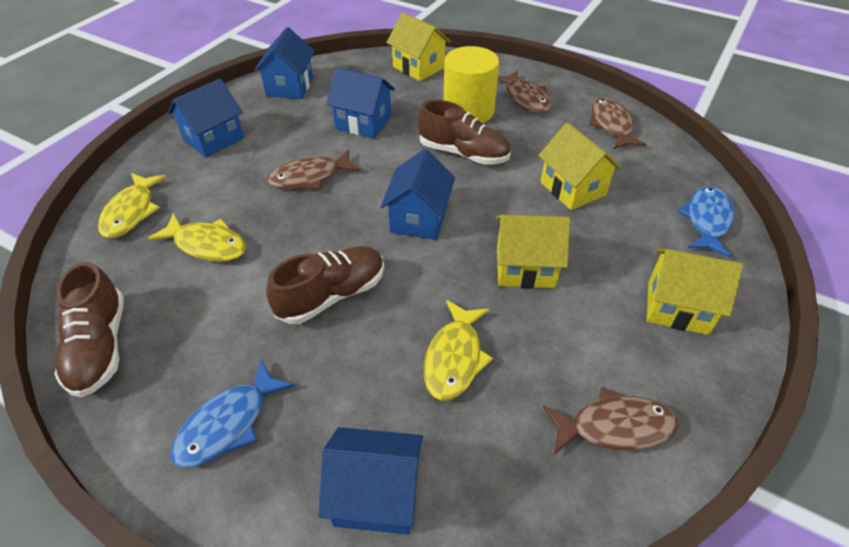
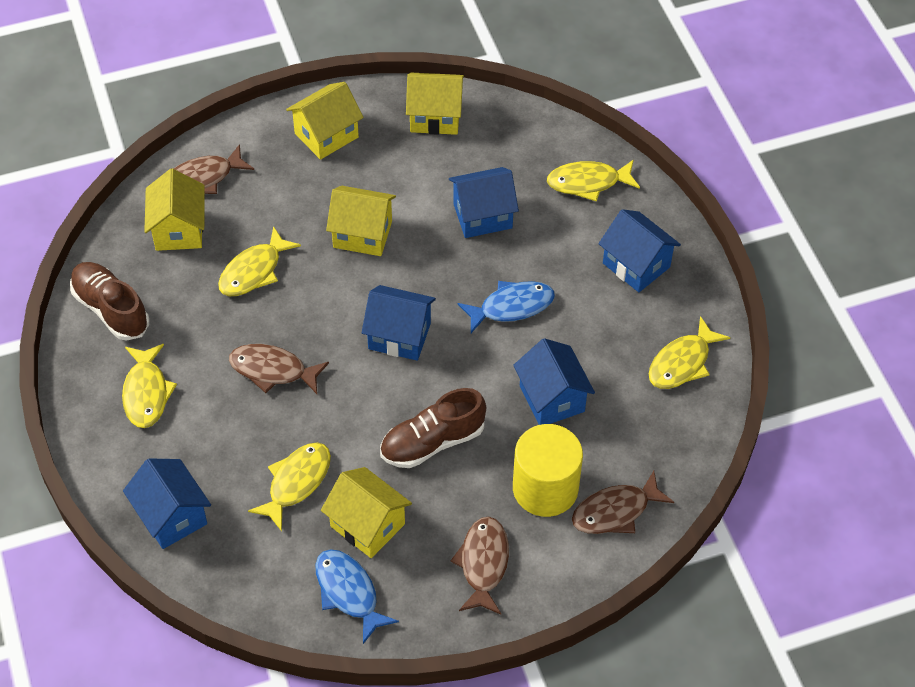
brown shoe: [55,262,124,397] [266,246,384,324] [418,100,511,165] = 3 -> [70,262,149,341] [380,388,486,468] = 2
yellow fish: [98,173,166,238] [148,213,246,262] [424,300,493,401] = 3 -> [122,344,177,428] [218,226,301,296] [248,442,331,531] [547,160,640,202] [649,316,730,389] = 5
yellow house: [386,12,451,81] [496,215,570,289] [538,123,622,210] [647,249,743,335] = 4 -> [144,168,205,251] [286,82,364,160] [321,467,412,558] [326,186,396,256] [406,73,464,135] = 5

